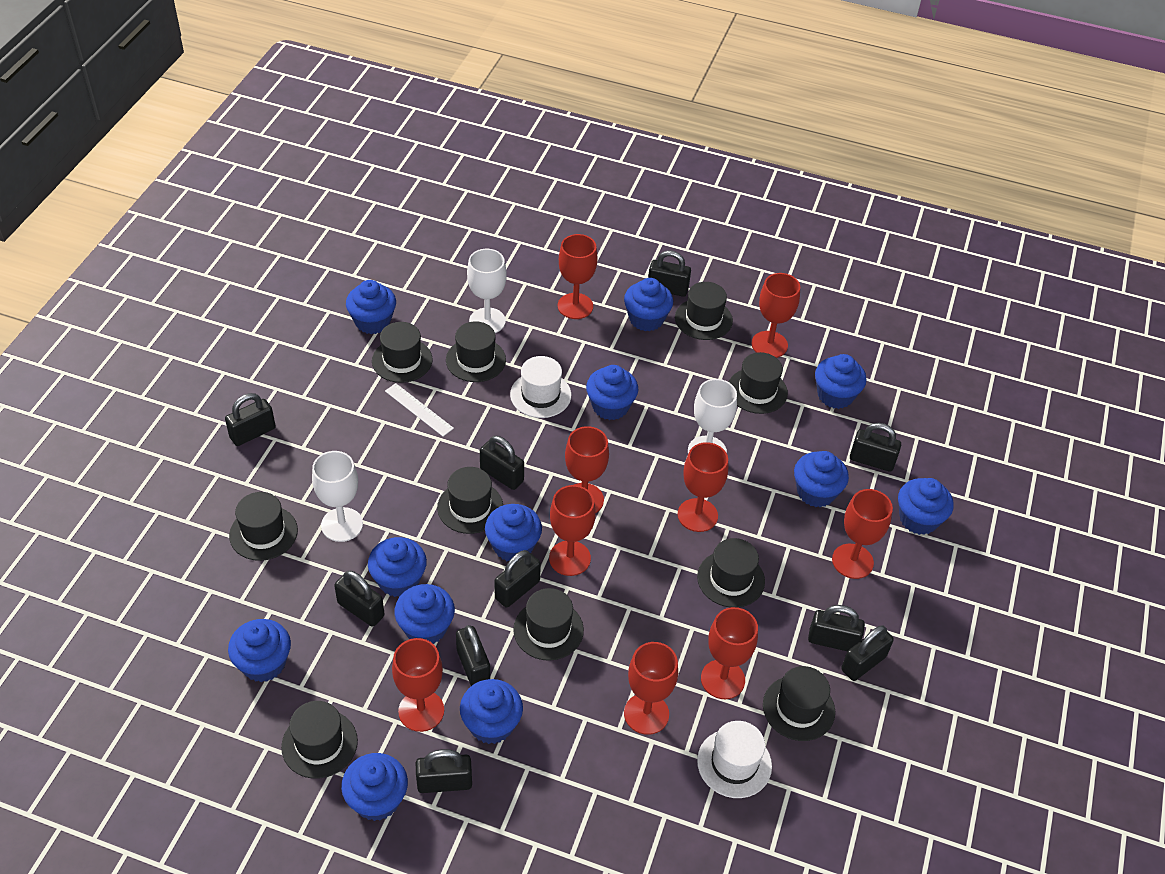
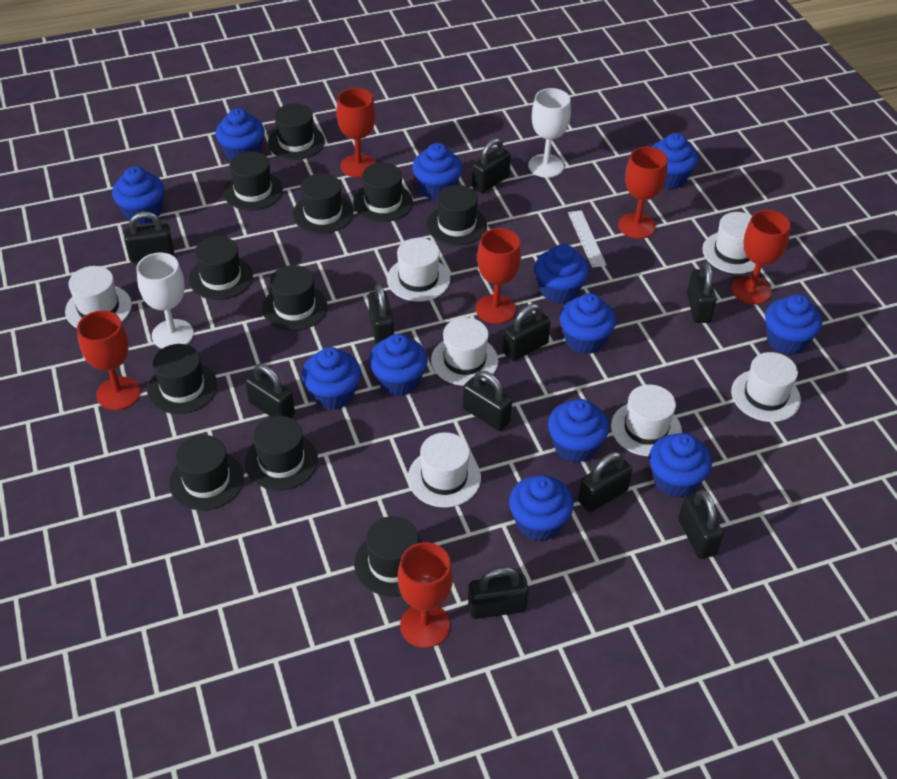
black hat: [229,492,298,561] [281,701,358,779] [372,322,433,383] [437,467,503,534] [446,321,506,382] [513,588,584,661] [675,282,733,340] [697,538,765,608] [729,352,788,414] [763,666,835,741] = 10 -> [147,344,217,414] [169,435,244,511] [189,236,253,300] [223,151,283,210] [245,416,318,490] [262,265,327,331] [268,104,325,160] [293,173,353,234] [353,163,413,222] [354,516,423,596] [427,185,487,245] = 11
red goblet: [392,638,444,732] [549,485,596,576] [558,234,598,319] [565,426,609,513] [624,642,678,735] [677,442,728,532] [701,607,758,699] [751,273,800,358] [832,489,893,579] = 9 -> [77,310,141,410] [336,88,376,178] [398,542,453,648] [476,228,521,324] [618,147,668,239] [732,210,791,304] = 6
white goblet: [312,451,363,542] [467,249,507,333] [688,379,737,453] = 3 -> [137,253,194,349] [528,88,571,178] = 2
white hat: [510,356,571,418] [697,721,772,798] = 2 -> [65,266,132,328] [387,238,450,302] [408,432,481,508] [431,317,499,386] [611,384,682,456] [702,212,756,274] [731,352,801,422] = 7

